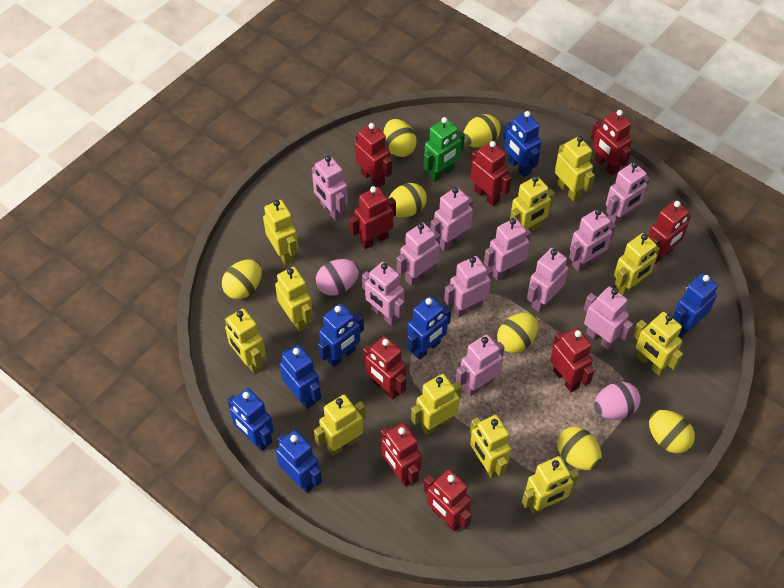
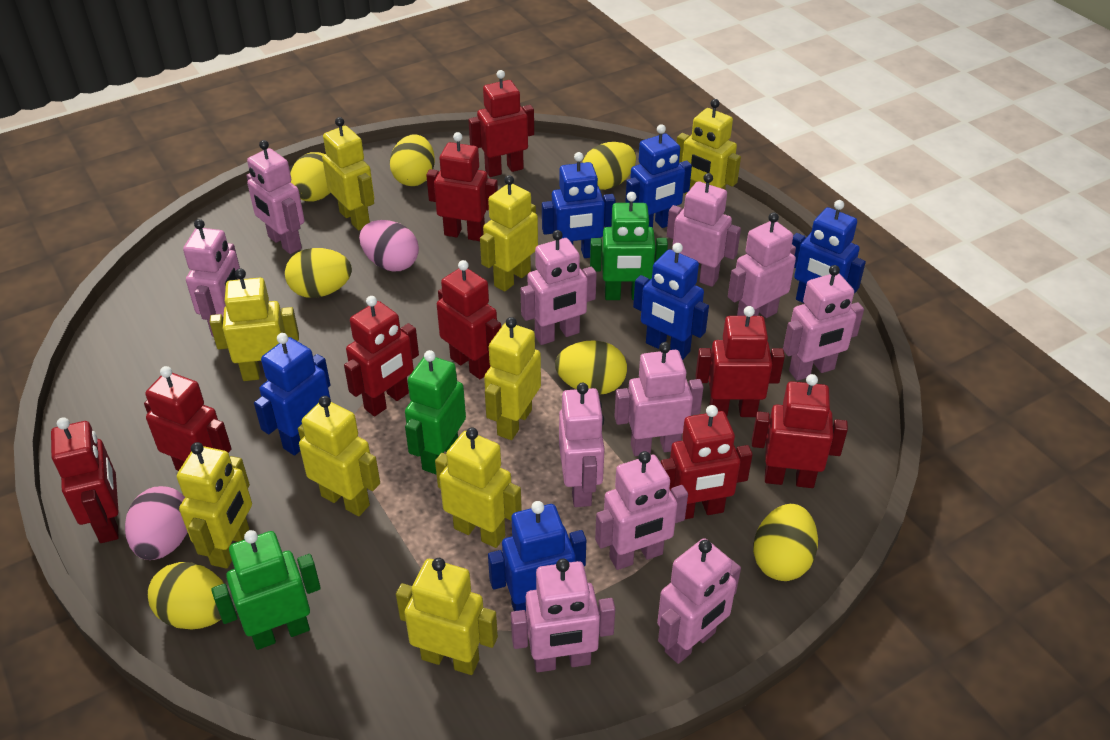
blue robot: [227,388,274,451] [276,430,322,493] [279,345,321,409] [318,304,364,367] [407,296,451,360] [503,111,542,177] [673,273,718,337] = 7 -> [254,333,331,455] [488,501,586,611] [542,152,615,258] [625,124,692,228] [633,243,709,360] [792,200,866,303] = 6
green robot: [424,117,465,182] = 1 -> [211,530,321,650] [405,350,466,474] [590,192,668,300] = 3
yellow robot: [225,308,266,373] [263,200,298,265] [275,267,313,332] [314,395,366,456] [411,374,462,435] [470,415,511,479] [510,176,555,231] [522,456,579,514] [555,136,595,202] [614,233,660,296] [633,312,683,376] = 11 -> [177,442,252,569] [209,269,299,381] [298,396,380,516] [322,117,374,231] [396,558,498,675] [435,427,522,548] [480,175,538,292] [484,317,541,440] [677,99,741,196] = 9

